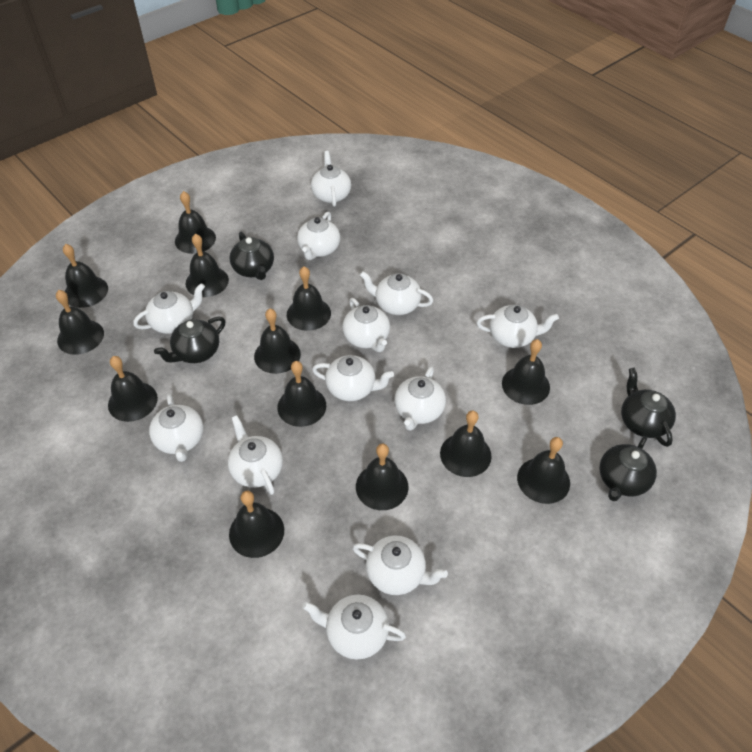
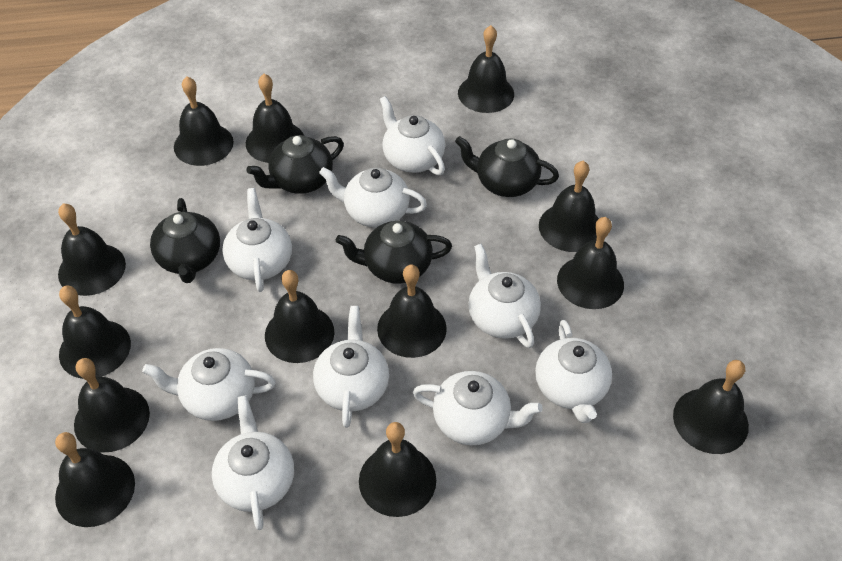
white teapot: [133,283,205,334] [149,394,203,462] [228,415,283,495] [297,212,340,260] [303,595,406,660] [311,151,351,207] [312,355,394,401] [342,298,390,352] [353,536,448,595] [360,271,433,315] [395,366,446,431] [477,305,559,348] = 12 -> [142,348,276,421] [212,395,294,530] [222,188,292,292] [313,306,389,428] [319,167,427,228] [380,96,445,176] [413,371,543,445] [468,244,541,348] [535,320,612,423] = 9

